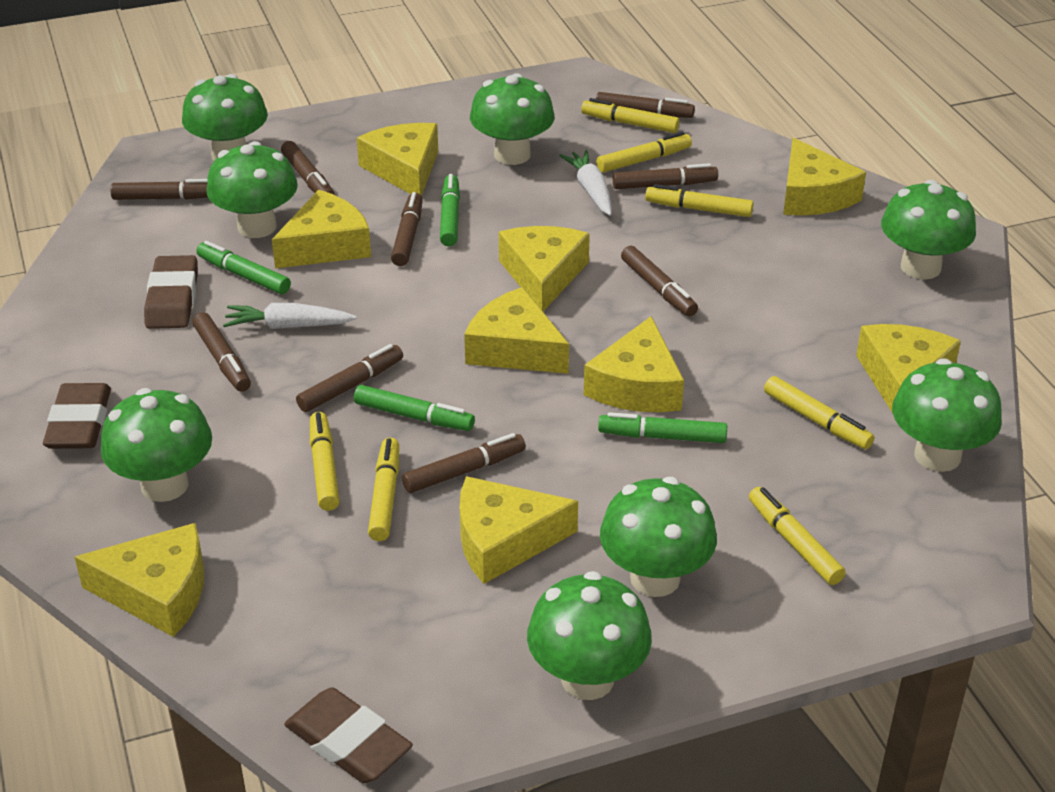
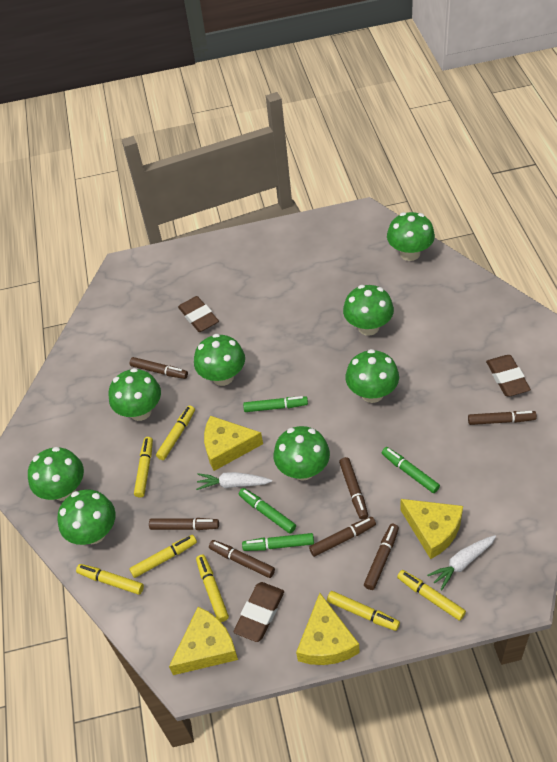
brown marker: [111,179,208,200] [193,312,251,392] [281,141,335,195] [296,344,403,412] [391,192,423,266] [402,433,526,493] [596,92,695,118] [613,163,718,189] [621,246,698,317] = 9 -> [130,357,188,379] [149,518,219,530] [209,540,275,578] [309,517,376,557] [339,457,368,519] [364,524,399,590] [468,411,537,425] = 7
yellow cheese: [75,523,205,637] [272,190,371,268] [357,123,438,196] [460,476,578,584] [464,287,569,374] [499,226,590,311] [584,316,684,412] [783,138,866,215] [856,324,961,413] = 9 -> [169,607,238,675] [204,416,263,471] [296,593,360,665] [400,499,463,559] = 4

